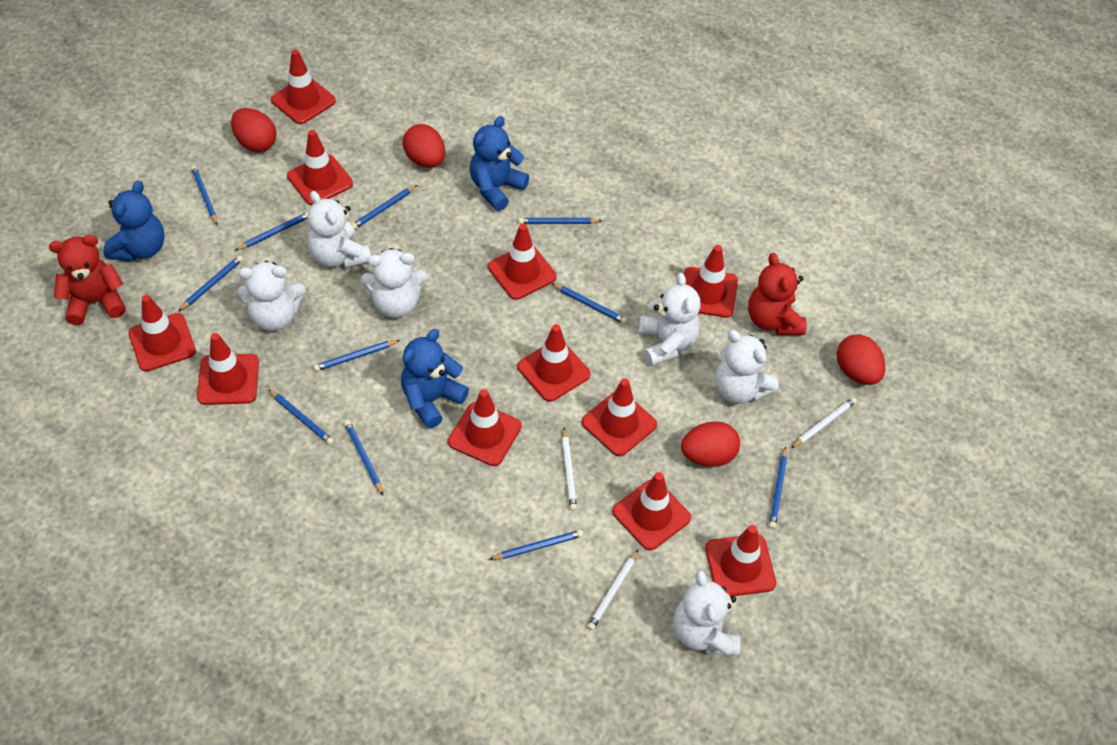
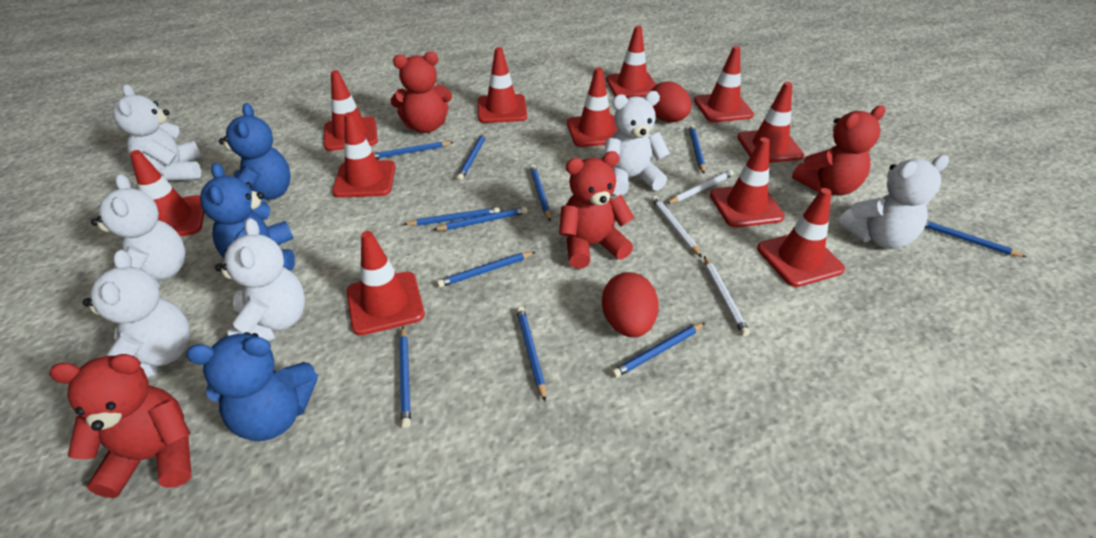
red egg: [231,108,277,152] [403,124,445,168] [681,421,740,467] [837,334,885,385] = 4 -> [602,272,658,337] [651,81,692,122] = 2
red teddy bear: [49,235,125,325] [748,253,807,335] = 2 -> [49,354,192,498] [390,51,452,133] [559,151,634,269] [792,105,886,195] = 4

